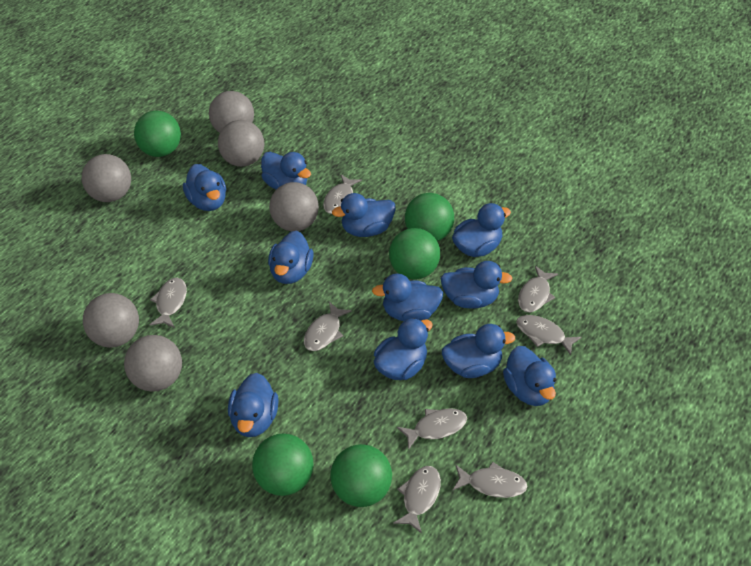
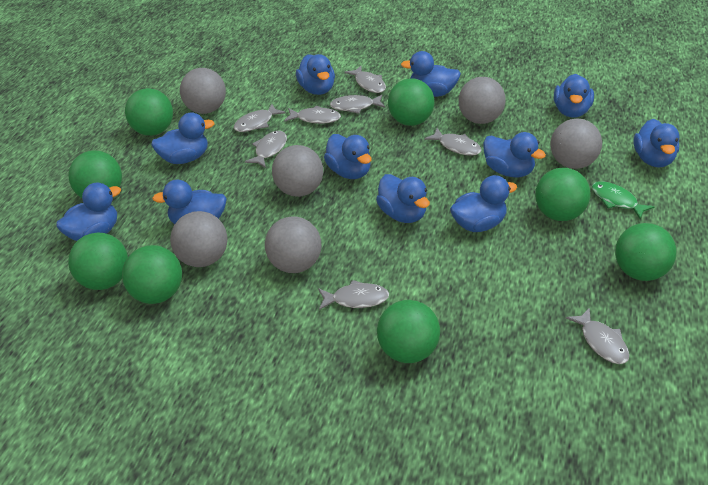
green ball: [134,111,181,157] [252,433,314,496] [330,444,392,507] [389,228,440,279] [405,193,454,241] = 5 -> [68,150,122,198] [68,233,128,290] [122,245,182,304] [125,88,173,136] [377,300,440,363] [388,79,434,126] [535,168,591,221] [615,223,677,281] = 8
green fish: none = 0 -> [592,181,655,219] = 1

